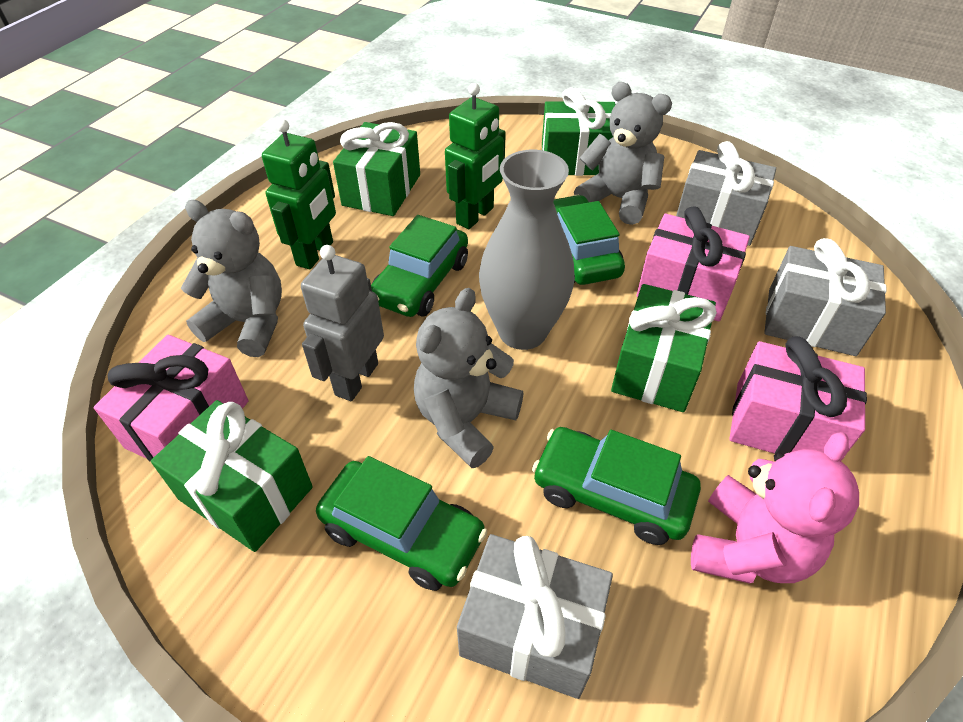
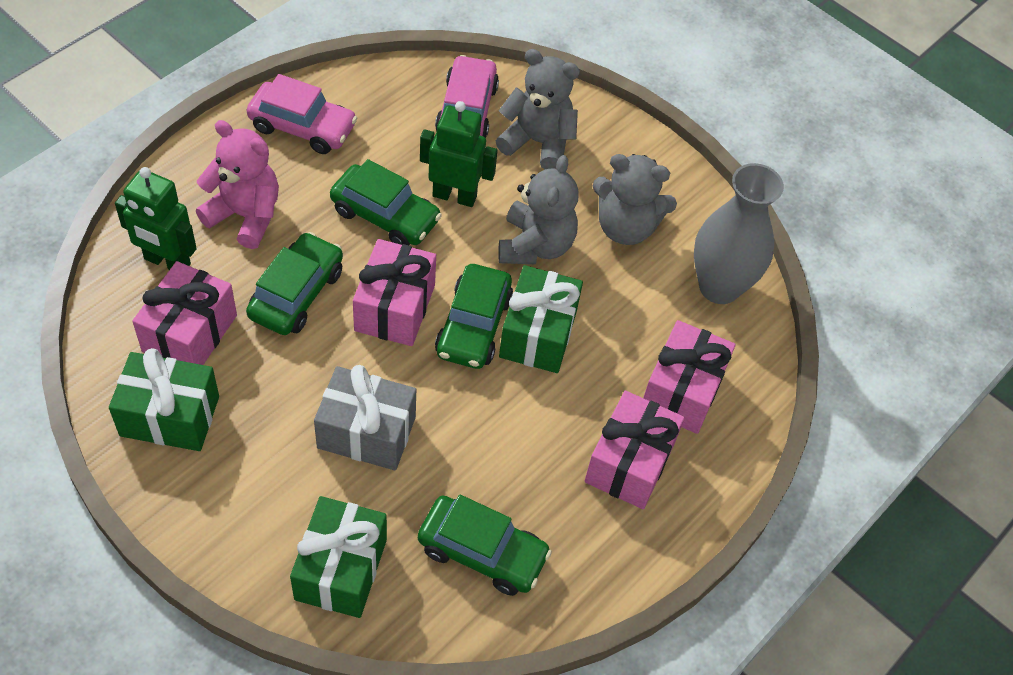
green gift: [151,400,313,552] [333,122,420,216] [542,88,616,176] [611,284,717,412] = 4 -> [109,348,219,451] [290,496,387,618] [499,265,583,373] = 3
grey gift: [457,534,613,699] [676,141,776,246] [764,238,887,356] = 3 -> [314,365,416,470] = 1
grey robot: [301,245,384,401] = 1 -> none = 0
pink car: none = 0 -> [247,74,357,154] [435,55,499,138] = 2
pink gift: [94,335,248,462] [636,207,750,321] [729,336,867,455] = 3 -> [132,261,237,365] [353,239,436,346] [585,391,684,509] [643,320,736,434] = 4

